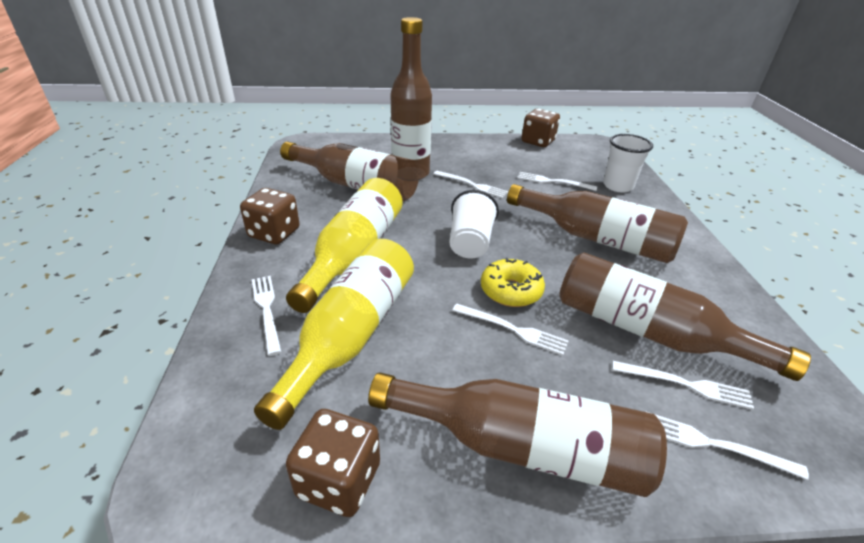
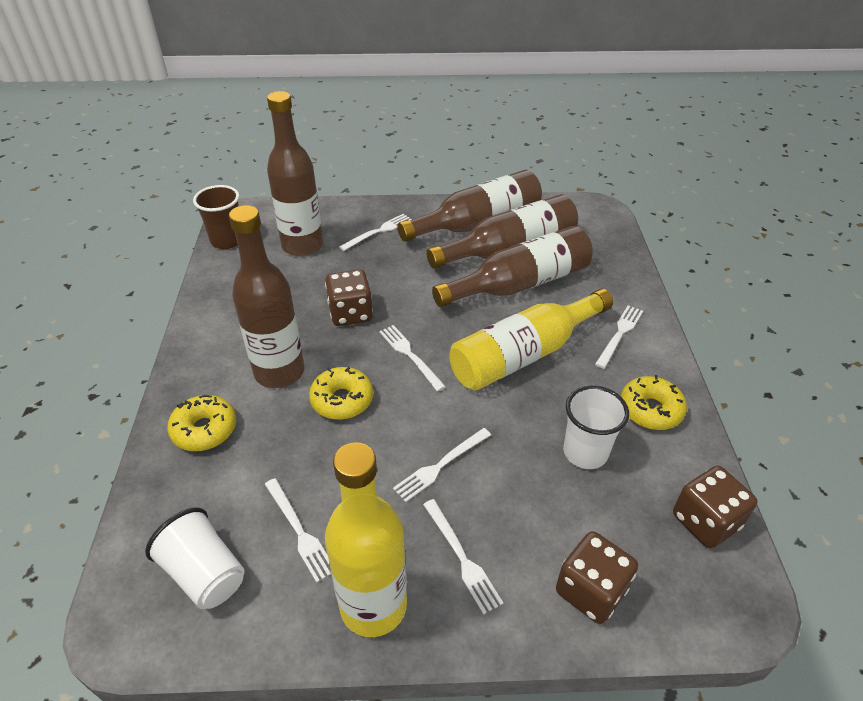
brown cup: none = 0 -> [193,185,239,249] = 1
yellow donut: [481,258,545,307] = 1 -> [167,395,236,451] [309,367,373,420] [621,375,687,430] = 3

